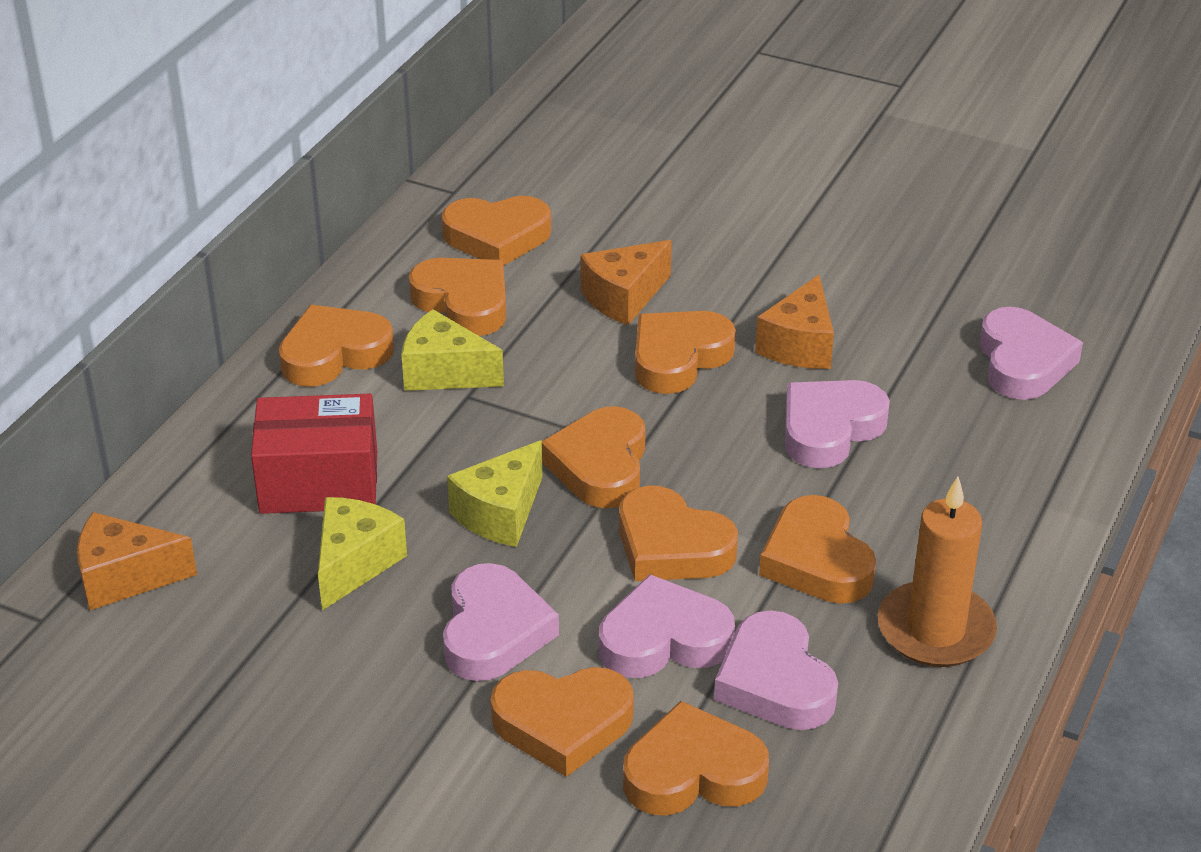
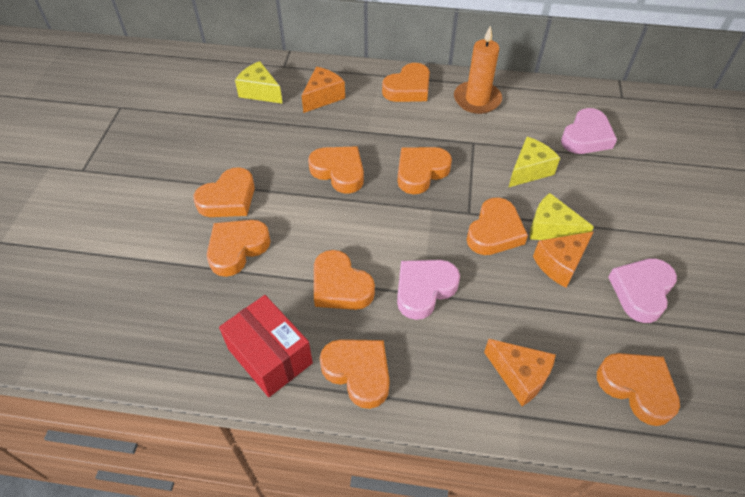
pink heart: [443,563,559,681] [599,574,735,678] [714,610,838,730] [785,380,890,468] [979,307,1083,400] = 5 -> [397,260,460,320] [561,108,617,154] [608,258,677,323] = 3

